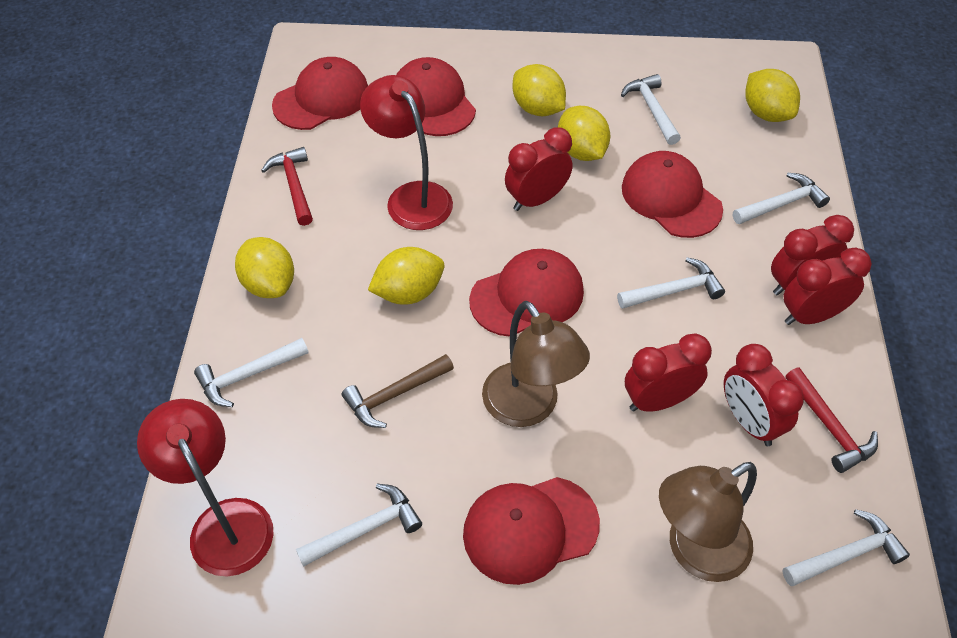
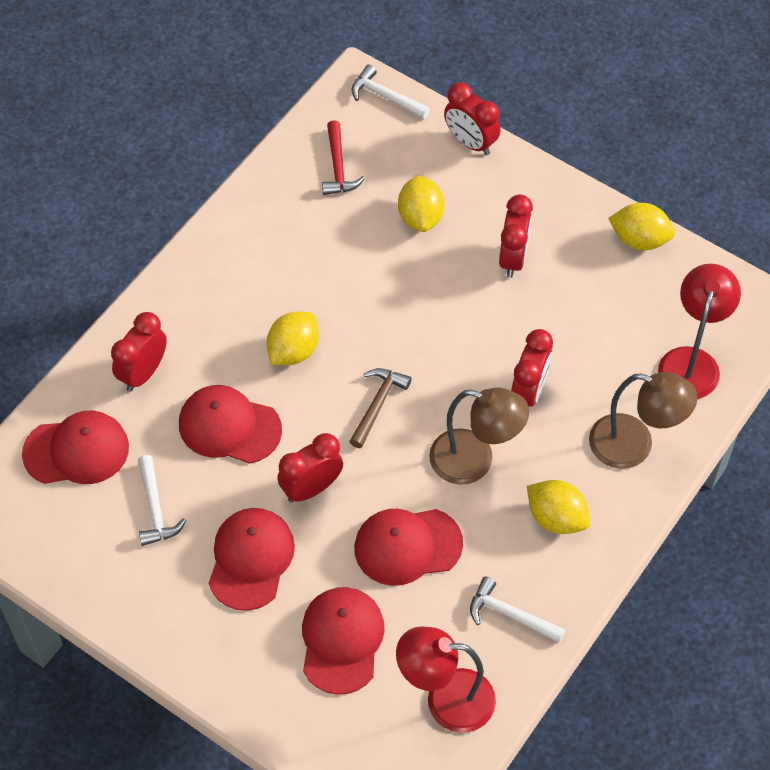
red hammer: [261,147,313,226] [785,367,878,473] = 2 -> [322,120,365,195] = 1
white hammer: [194,338,309,407] [296,484,422,567] [617,257,725,309] [621,74,681,145] [733,173,830,224] [783,509,910,586] = 6 -> [138,455,186,546] [351,65,430,119] [470,576,565,643] = 3
yellow lemon: [235,237,294,298] [368,247,444,305] [513,64,566,117] [558,106,610,161] [745,69,800,122] = 5 -> [267,312,319,365] [398,175,445,232] [527,480,590,534] [608,203,675,250] = 4

